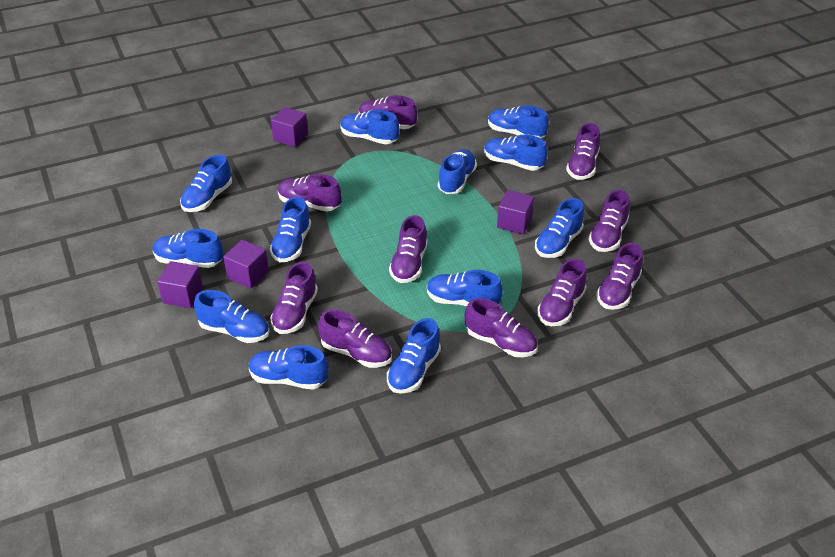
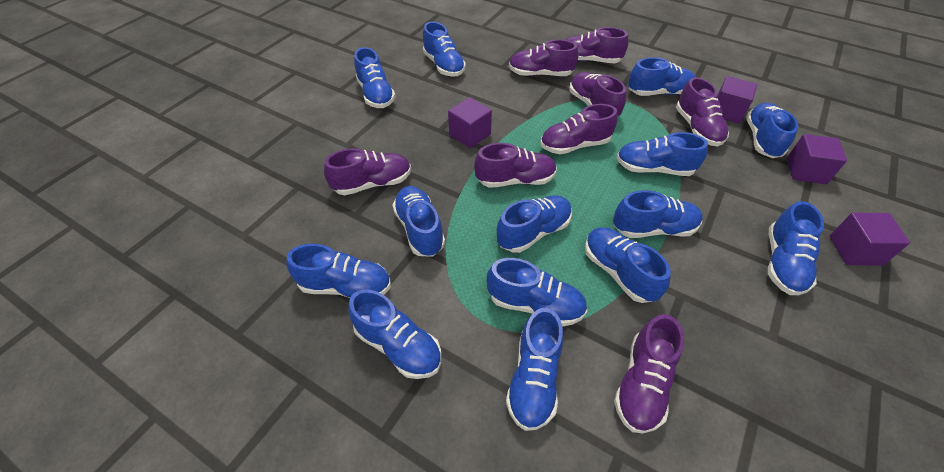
blue shoe: [153,229,223,268] [180,154,232,212] [194,290,270,343] [249,345,329,390] [270,197,311,262] [340,110,399,144] [387,318,441,394] [427,270,503,306] [438,149,477,194] [484,135,548,171] [488,105,549,138] [535,198,584,258] = 12 -> [287,244,391,298] [348,289,441,379] [354,47,395,108] [393,186,445,257] [423,22,466,77] [487,258,587,326] [497,195,572,253] [506,308,563,431] [585,227,671,303] [613,190,703,238] [616,132,708,176] [628,57,696,96] [746,103,798,158] [768,201,824,295] = 14
purple shoe: [270,262,318,334] [278,174,342,212] [318,310,392,368] [359,95,417,129] [389,215,428,283] [465,298,538,357] [537,258,587,326] [566,123,600,180] [589,189,630,252] [596,243,643,310] = 10 -> [324,148,411,195] [474,143,557,188] [509,40,578,76] [540,104,618,154] [566,27,629,63] [569,72,626,116] [614,314,684,433] [676,77,729,147] = 8

